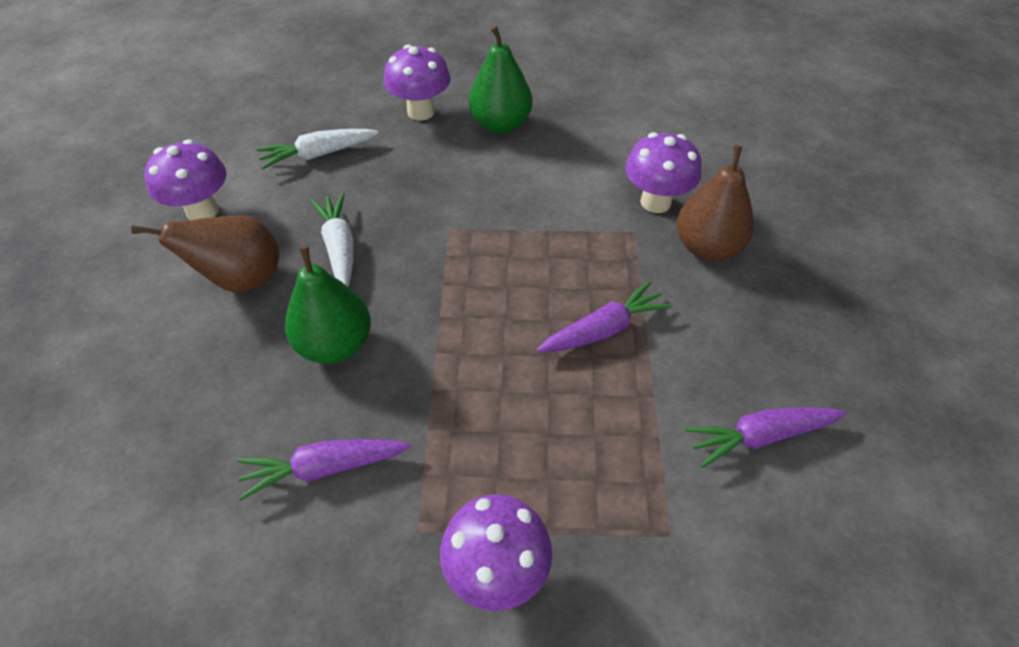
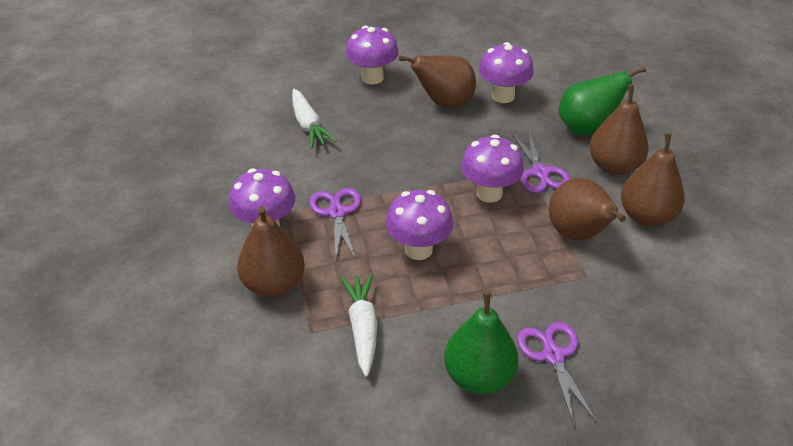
brown pear: [131,215,280,292] [677,145,754,261] = 2 -> [237,206,305,297] [399,55,476,108] [549,178,626,240] [590,85,649,175] [621,133,685,227] = 5
purple carrot: [237,439,410,501] [537,281,673,352] [685,407,846,468] = 3 -> none = 0
purple mushroom: [144,139,227,220] [384,45,451,121] [440,494,552,611] [625,132,702,213] = 4 -> [229,168,295,227] [345,26,399,85] [386,190,453,260] [461,135,524,203] [479,42,534,103] = 5
purple scissors: none = 0 -> [309,188,361,260] [512,130,571,193] [517,322,597,425] = 3

